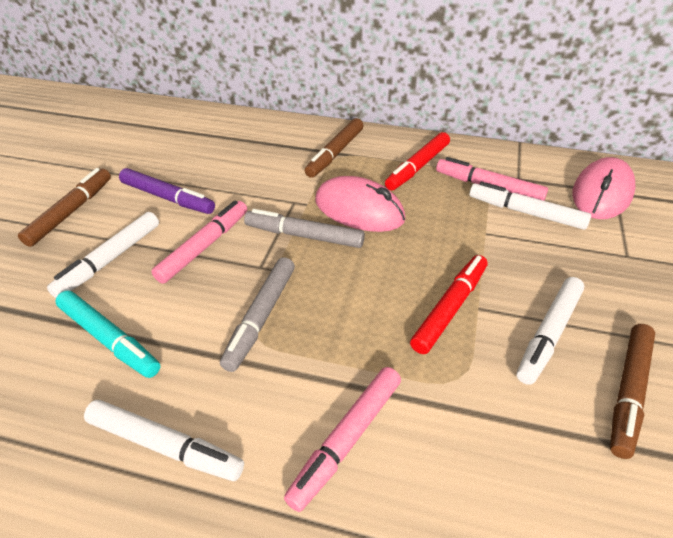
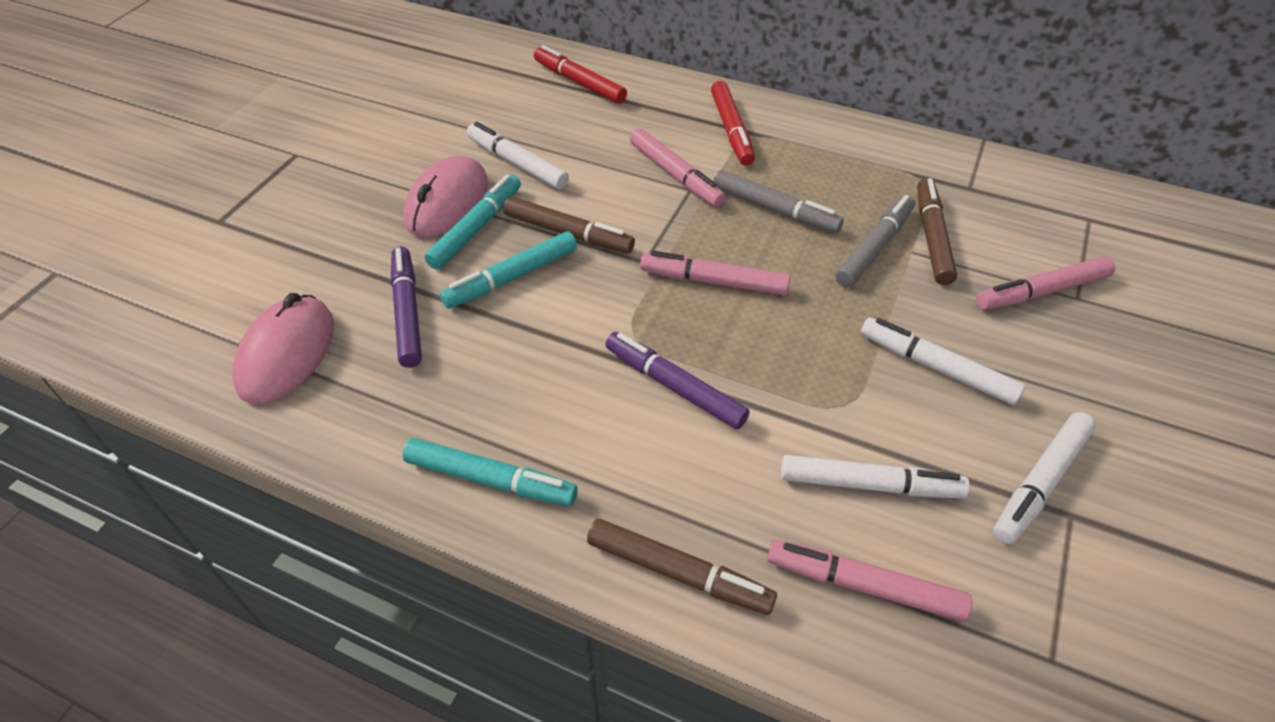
pink marker: [152,200,247,284] [284,367,401,512] [436,157,548,201] = 3 -> [630,128,726,207] [640,251,790,295] [767,540,972,622] [976,256,1115,310] = 4
purple marker: [119,168,215,214] = 1 -> [391,246,422,368] [605,332,750,430] = 2
turquoise marker: [55,290,160,378] = 1 -> [403,438,578,506] [424,174,521,270] [440,232,577,308] = 3

